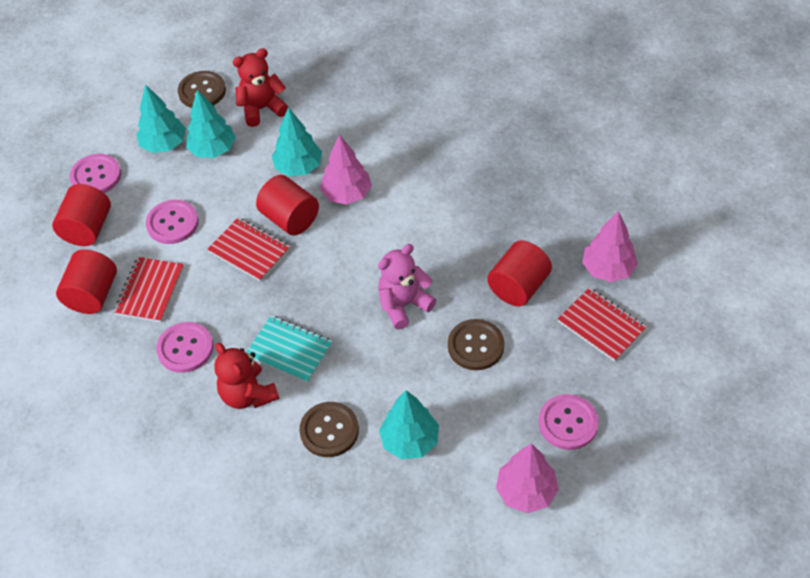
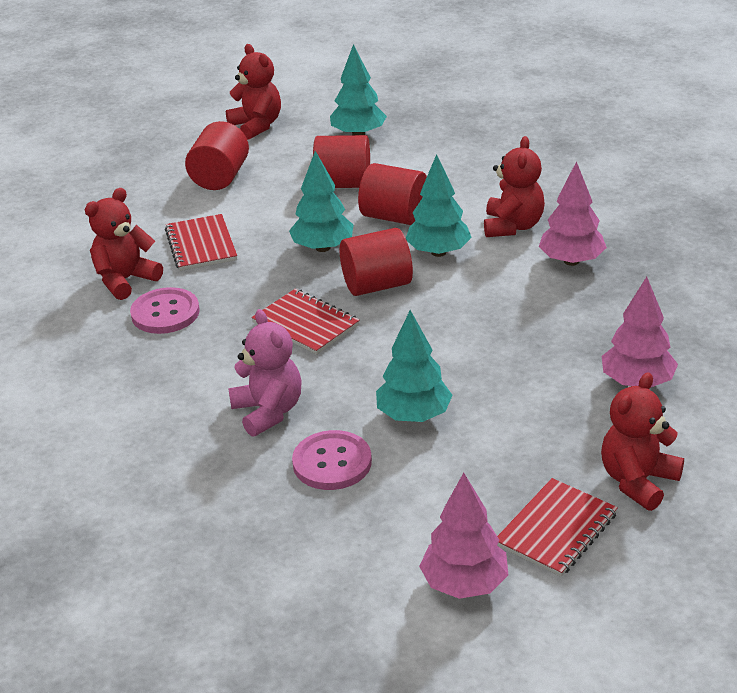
brown button: [178,71,226,108] [299,402,359,457] [448,319,504,370] = 3 -> none = 0
pink button: [70,154,121,193] [146,200,199,244] [156,322,214,373] [538,394,599,450] = 4 -> [130,287,200,334] [292,430,372,490] = 2
red teddy bear: [214,343,280,409] [233,48,288,127] = 2 -> [85,188,163,300] [226,44,281,140] [484,136,545,237] [601,372,684,511] = 4
turquoise notebook: [246,316,333,383] = 1 -> none = 0

